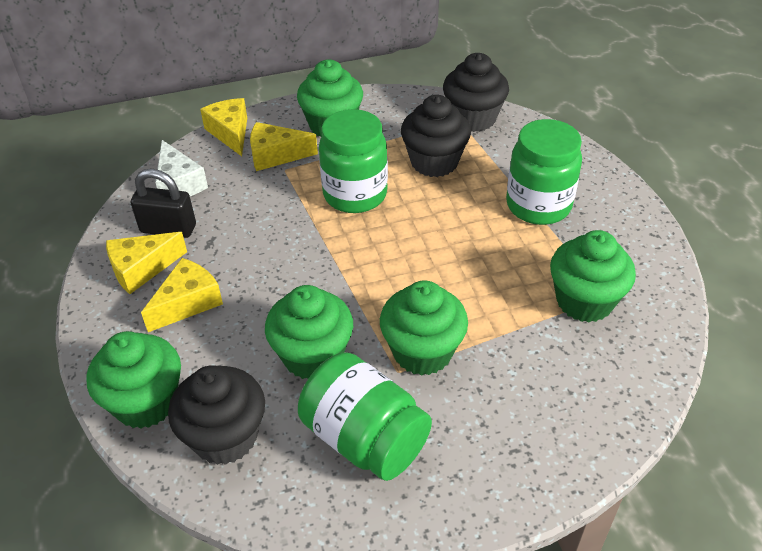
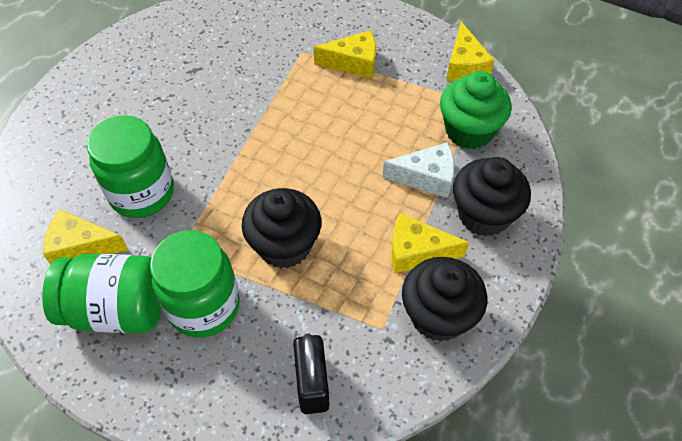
green cupcake: [86,331,181,429] [265,285,353,379] [297,59,363,137] [380,280,468,376] [550,230,636,322] = 5 -> [440,71,512,149] = 1

